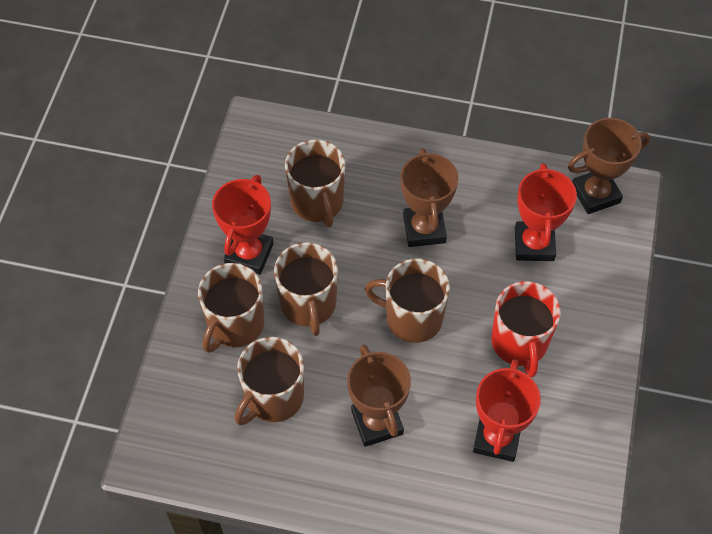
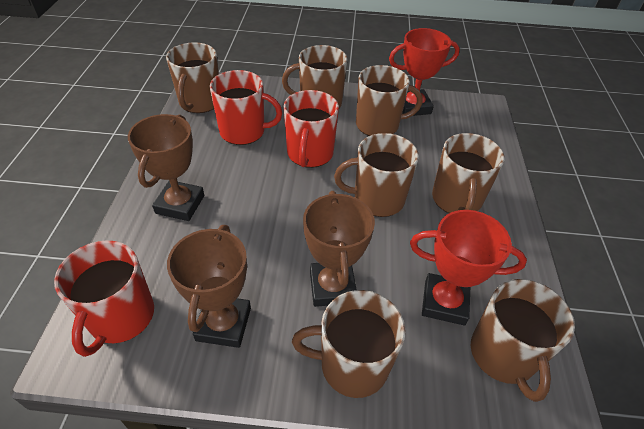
brown mug: [198,263,264,353] [235,337,304,425] [274,242,338,336] [285,140,345,227] [365,258,450,343] = 5 -> [166,42,219,113] [282,45,347,108] [292,290,405,398] [334,133,419,217] [356,65,422,136] [432,133,505,213] [471,279,575,402] = 7
red mug: [491,281,561,377] = 1 -> [54,240,154,357] [210,70,282,145] [283,90,339,168] = 3
red trophy: [212,175,274,275] [473,359,541,462] [515,163,577,261] = 3 -> [389,28,460,116] [410,210,527,325] = 2

